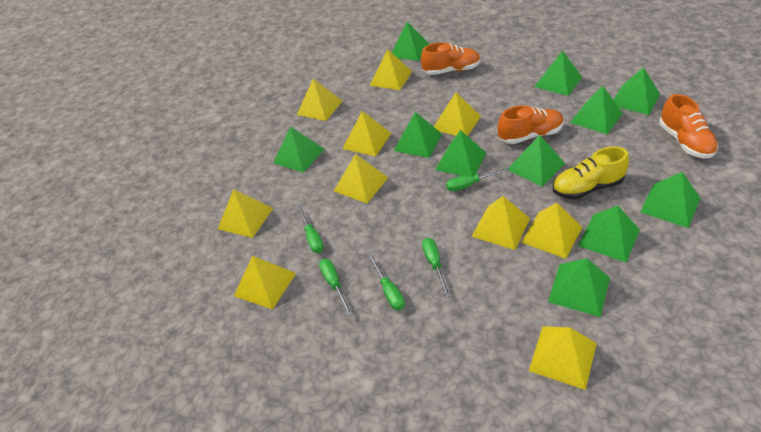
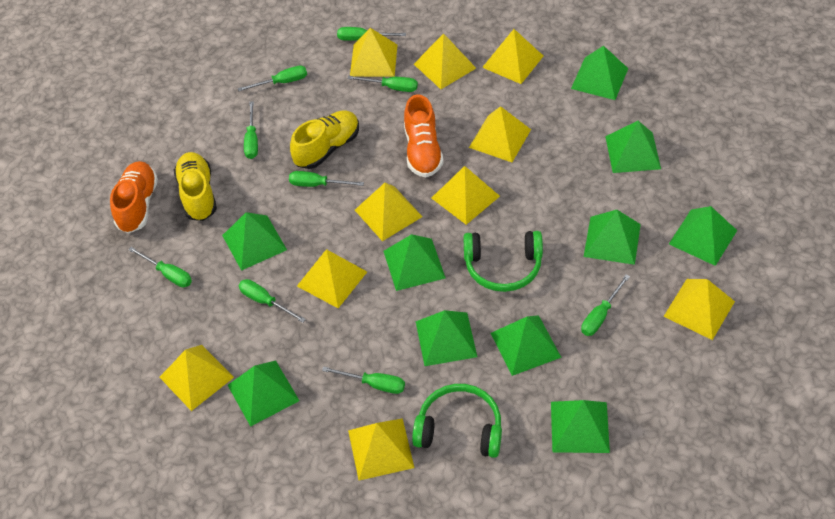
green headphones: none = 0 -> [412,384,502,458] [463,231,543,292] = 2
green pyramid: [273,126,324,173] [392,22,429,61] [394,112,442,158] [435,130,486,176] [508,135,565,187] [535,51,582,96] [548,258,610,317] [570,86,623,134] [578,205,640,262] [614,67,660,115] [640,172,701,228] = 11 -> [222,212,287,271] [228,361,300,427] [383,234,446,291] [416,310,477,366] [491,315,562,376] [551,400,610,453] [571,45,628,100] [584,210,641,265] [605,121,661,173] [669,206,737,266] = 10
green screwdriver: [297,205,324,253] [319,259,352,316] [367,254,405,310] [422,238,450,297] [446,168,509,191] = 5 -> [128,247,192,287] [238,66,307,91] [239,279,306,323] [244,101,258,159] [289,171,364,187] [322,366,405,394] [337,27,406,41] [347,76,418,92] [581,274,630,336] = 9
orange shoe: [421,42,481,75] [498,105,564,144] [659,94,718,158] = 3 -> [110,161,158,233] [404,94,444,177] = 2
yellow shoe: [552,146,629,200] = 1 -> [174,152,217,221] [290,111,359,169] = 2

